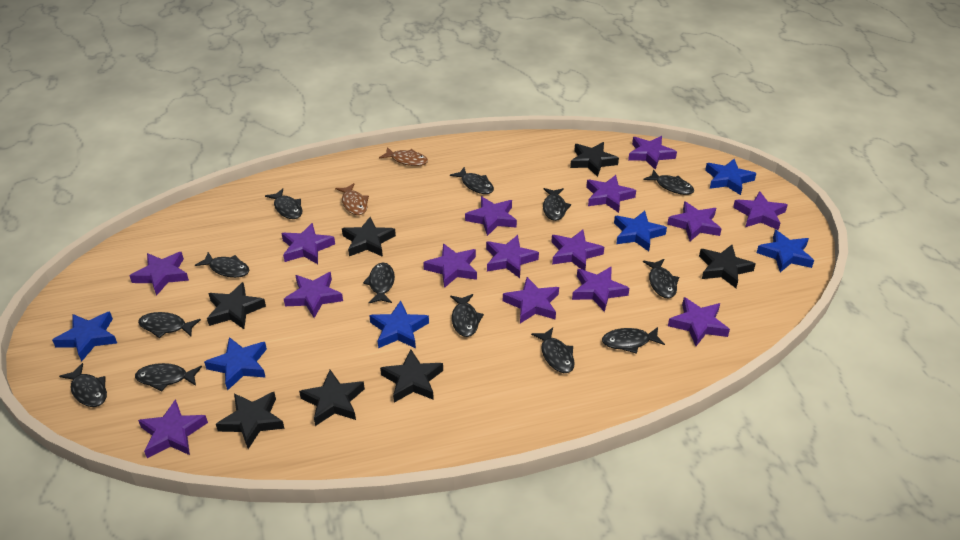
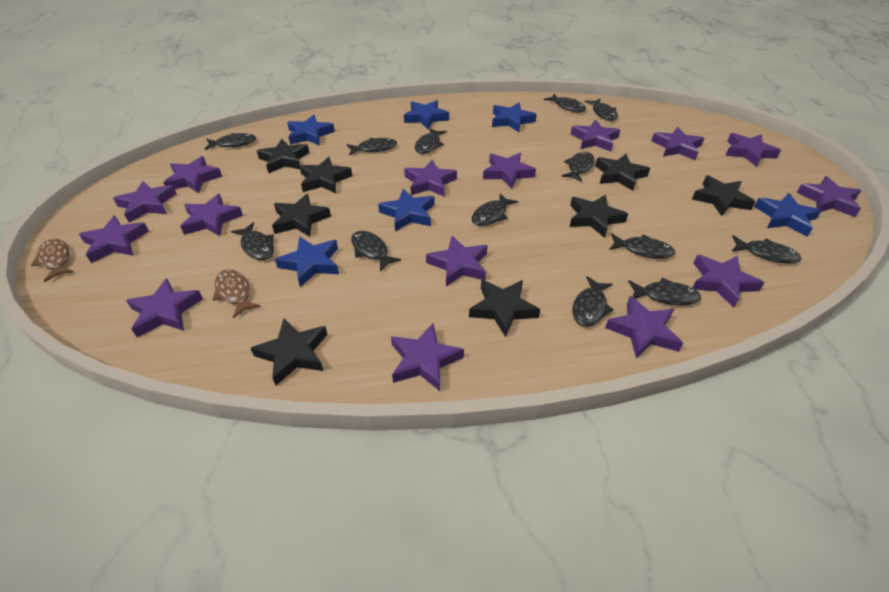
black star: [207,282,266,329] [216,392,284,449] [299,370,365,426] [342,217,396,257] [380,349,443,403] [570,142,619,177] [699,245,756,288] = 7 -> [251,319,328,385] [257,139,309,173] [272,194,331,237] [299,157,352,193] [469,280,540,337] [570,195,628,238] [595,154,650,191] [692,175,755,216] = 8

